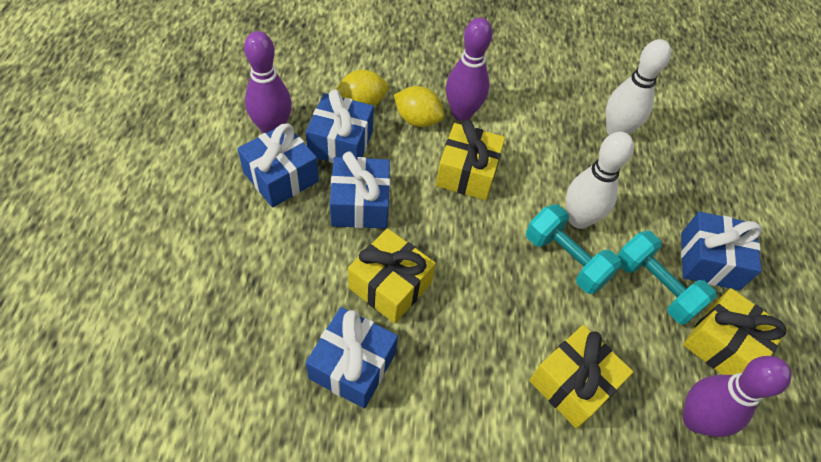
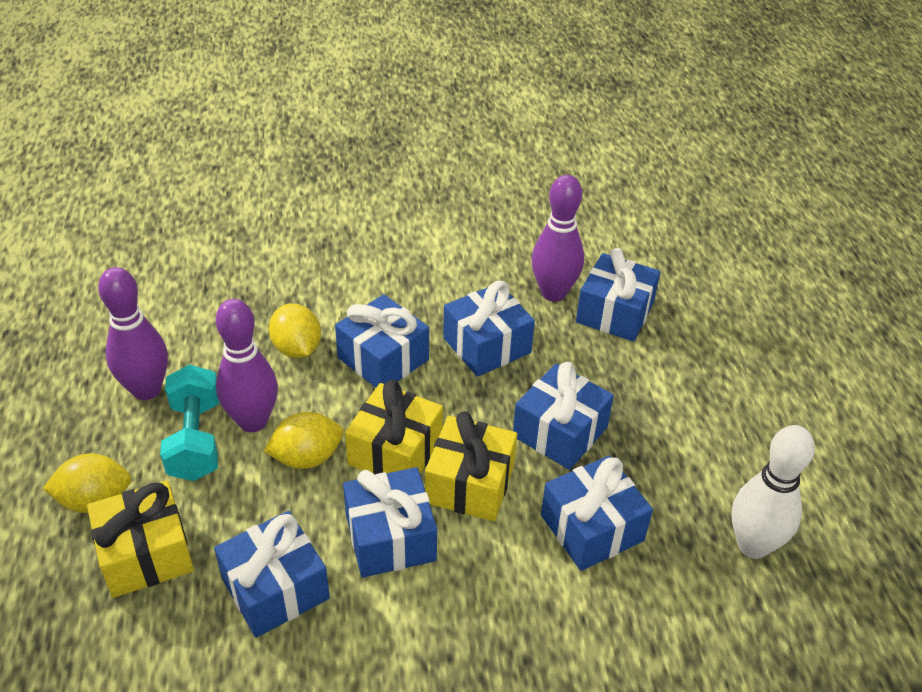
blue gift: [238,123,319,208] [306,89,374,163] [306,307,398,408] [330,152,390,229] [681,212,762,290] = 5 -> [214,511,330,638] [335,294,429,388] [343,467,437,578] [443,281,535,377] [513,362,614,470] [541,456,653,571] [576,248,660,342] = 7
turquoise dumbbell: [526,204,622,294] [617,231,717,325] = 2 -> [160,364,219,481] = 1
white bowling pin: [566,132,634,229] [606,39,671,135] = 2 -> [732,425,815,559] = 1
yellow gift: [348,228,436,323] [436,120,505,200] [529,325,633,429] [683,288,788,375] = 4 -> [87,480,194,598] [345,380,443,474] [425,411,517,521] = 3
yellow lemon: [337,70,389,106] [394,86,444,127] = 2 -> [43,453,131,513] [264,412,344,469] [269,304,321,358] = 3

